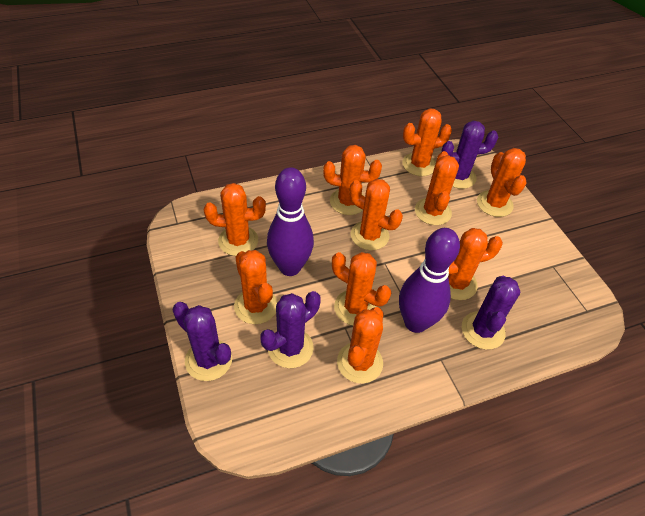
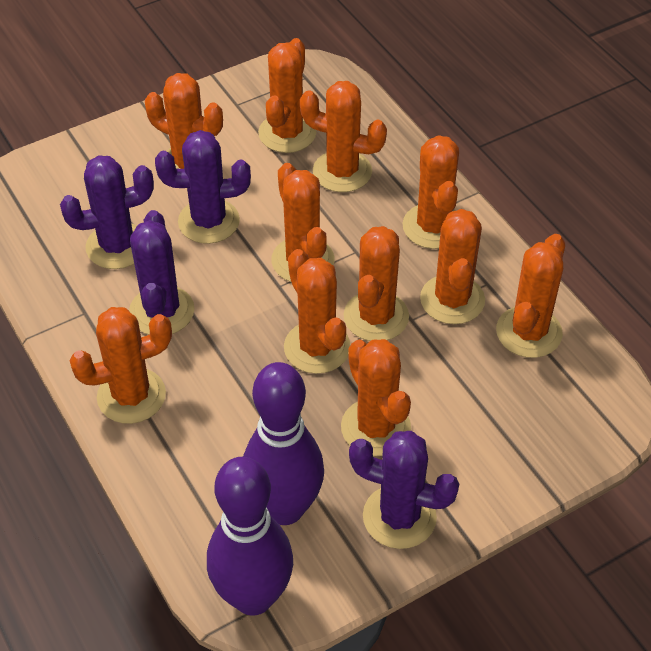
orange cactus: [204,183,266,256] [234,250,278,324] [323,145,382,215] [332,252,391,325] [337,307,384,384] [350,179,403,250] [402,108,452,176] [415,151,459,225] [448,228,503,300] [477,148,526,217] = 10 -> [70,307,172,424] [145,73,223,169] [258,38,316,153] [271,163,334,282] [284,249,350,374] [300,81,387,192] [341,339,411,456] [343,226,409,341] [402,135,459,249] [420,209,485,324] [496,234,565,358] = 11

